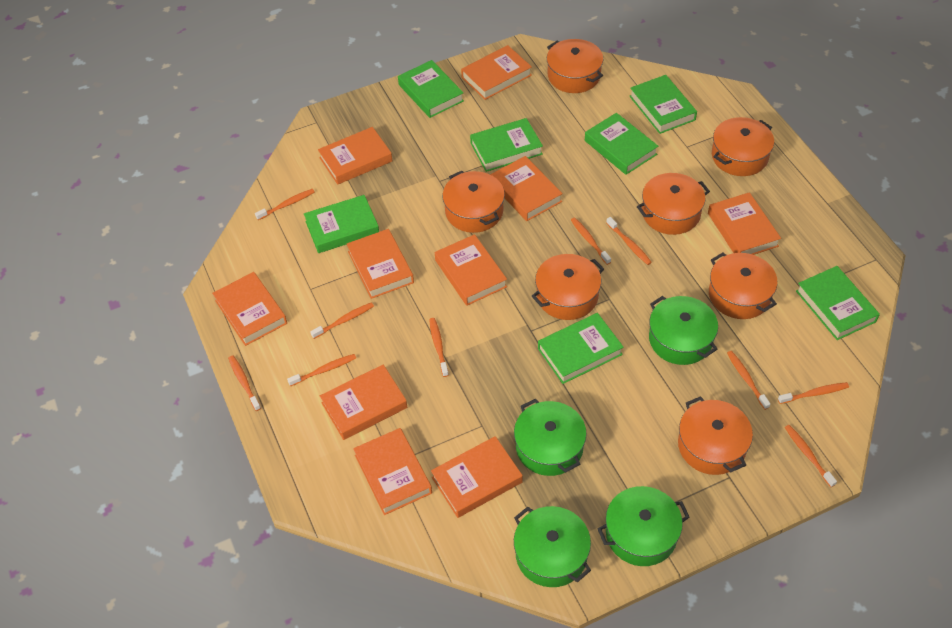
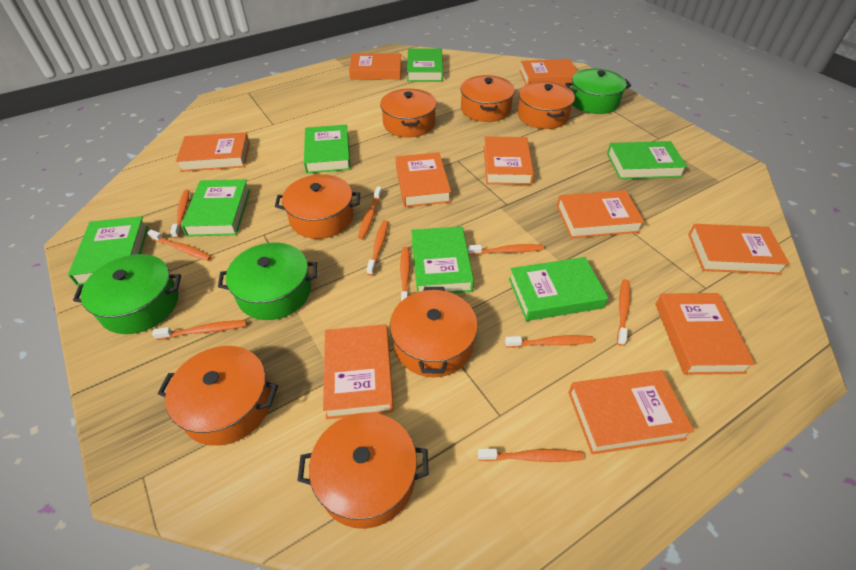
green pot: [514,399,587,476] [514,506,591,587] [597,486,690,566] [649,296,718,365] = 4 -> [73,254,181,334] [218,242,317,320] [565,68,631,114] = 3

